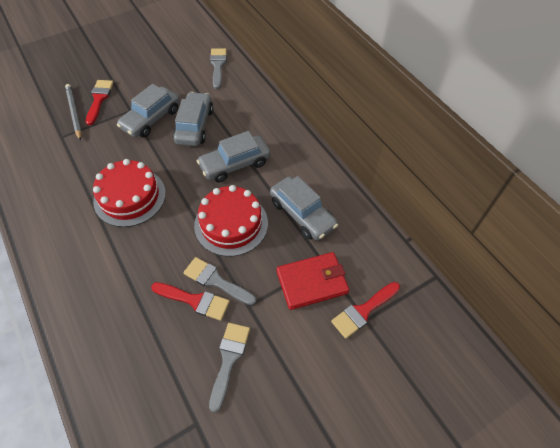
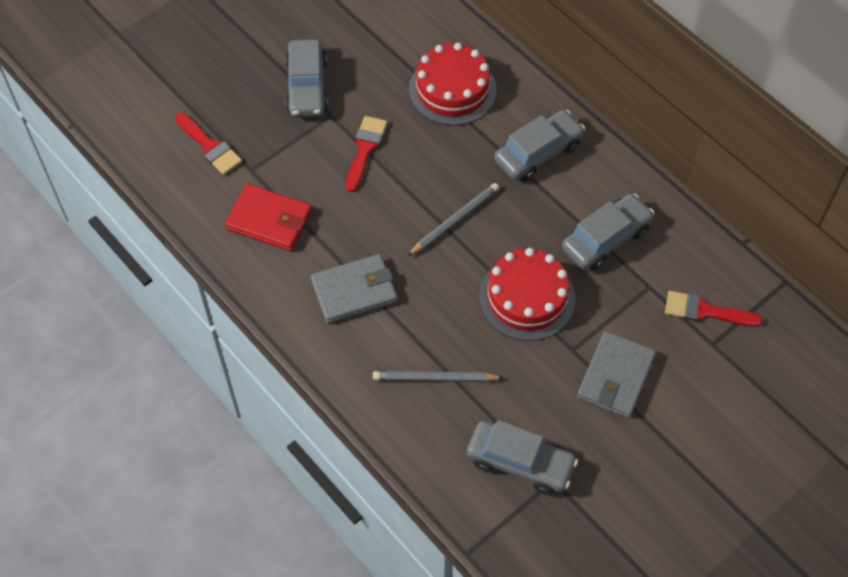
grey brush: [183,257,256,305] [209,323,250,413] [210,48,227,89] = 3 -> none = 0
grey pencil: [65,84,82,140] = 1 -> [373,371,504,382] [408,183,499,256] = 2
grey wallet: none = 0 -> [311,254,397,324] [577,331,656,418] = 2

